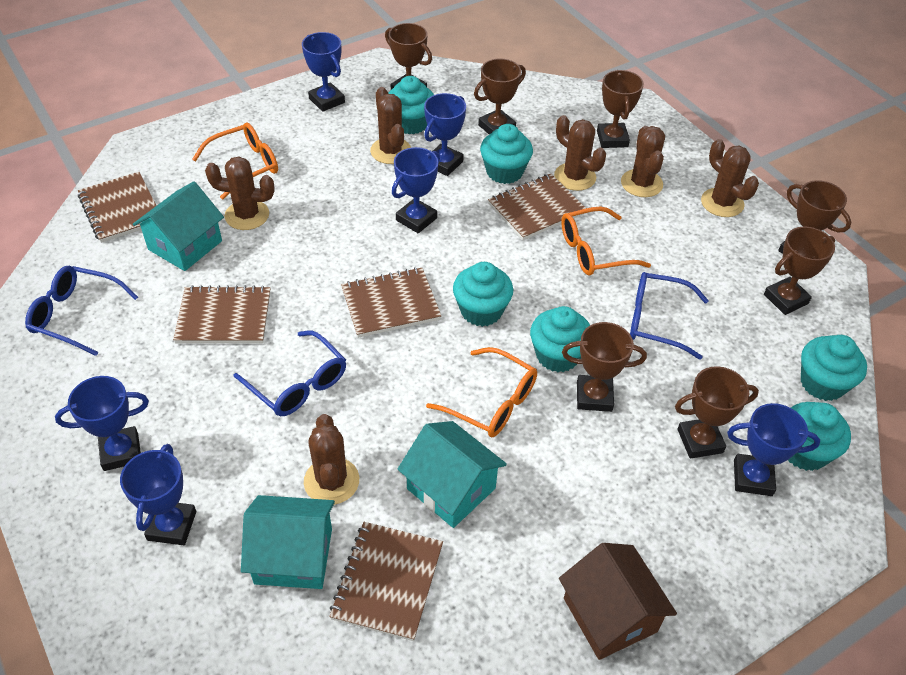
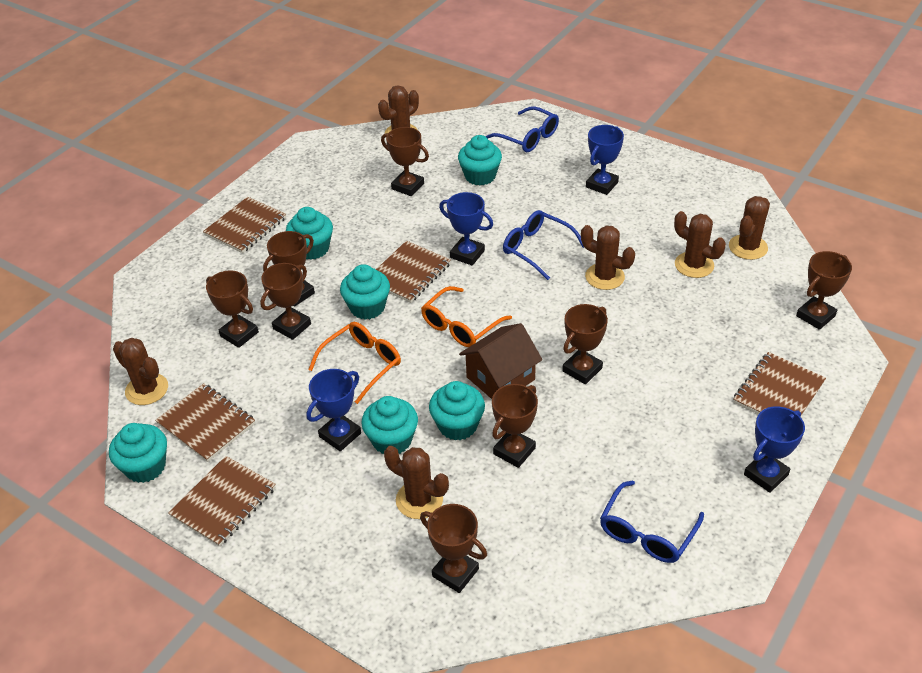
blue trophy: [55,376,149,471] [120,444,196,545] [302,32,345,112] [392,147,440,233] [424,93,466,176] [727,403,820,496] = 6 -> [306,369,361,451] [439,192,493,266] [586,125,624,195] [744,406,805,493] = 4
brown trophy: [385,23,432,89] [474,58,526,134] [562,322,647,412] [597,70,644,148] [675,366,759,459] [764,226,835,315] [778,180,851,254] = 7 -> [206,270,259,348] [260,263,311,340] [263,231,315,306] [381,127,429,196] [420,504,487,593] [492,384,538,468] [562,304,608,384] [796,251,852,330] = 8
orange glasses: [192,123,278,199] [426,347,537,437] [561,206,651,276] = 3 -> [308,322,401,404] [421,286,512,347] = 2
turquoise house: [133,181,224,271] [241,495,335,589] [397,421,507,528] = 3 -> none = 0

